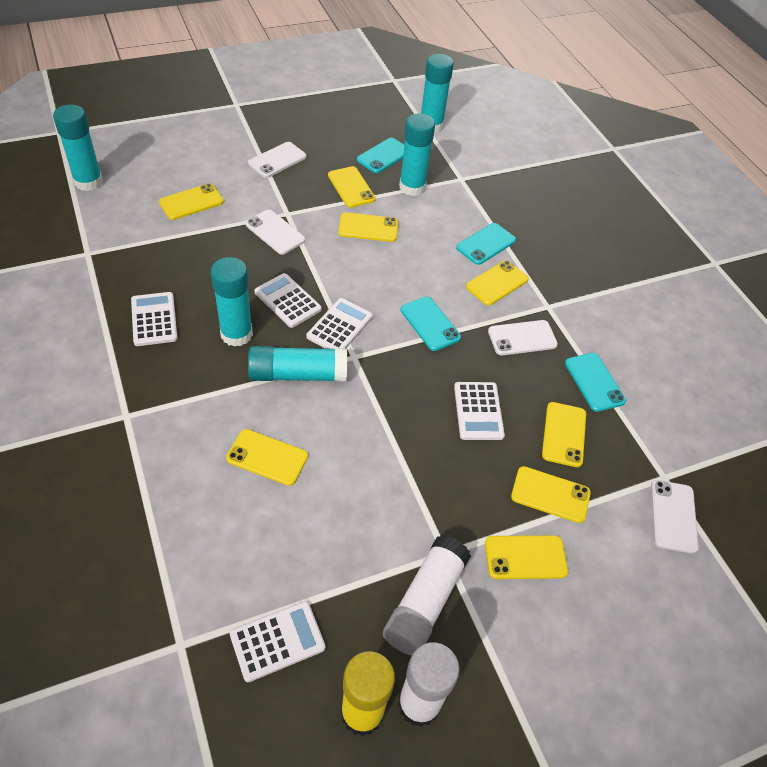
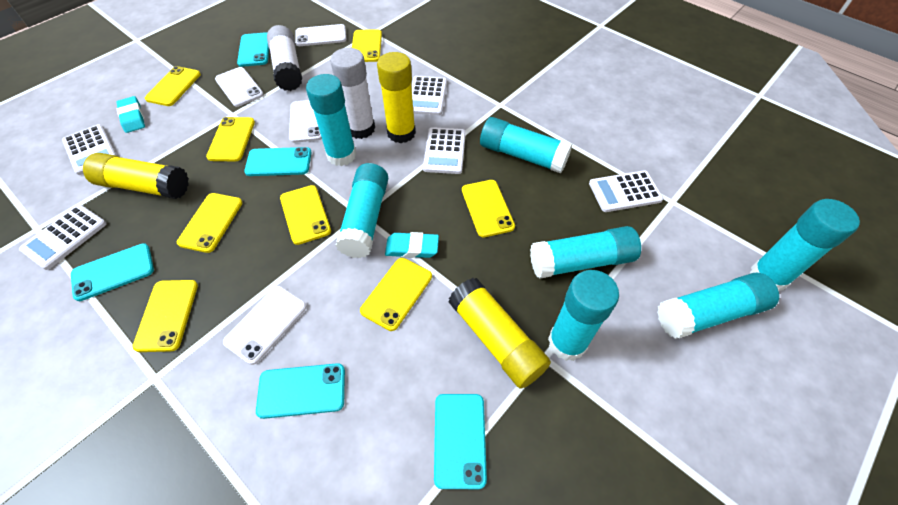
turquoise eraser: none = 0 -> [116,96,145,133] [385,232,439,258] = 2
turquoise glue stick: [53,104,103,191] [211,257,253,347] [248,346,347,382] [399,113,435,196] [421,54,454,133] = 5 -> [306,74,357,166] [335,163,388,258] [480,117,572,173] [530,226,641,279] [548,270,619,361] [657,273,779,339] [750,199,860,291] = 7
turquoise phone: [357,138,404,173] [400,297,461,351] [456,223,516,265] [565,353,626,412] = 4 -> [71,243,154,301] [237,32,269,67] [244,147,312,176] [256,363,345,419] [434,394,487,489] = 5
yellow glue stick: [340,651,395,736] = 1 -> [83,153,189,199] [377,52,416,143] [449,278,551,389] = 3

